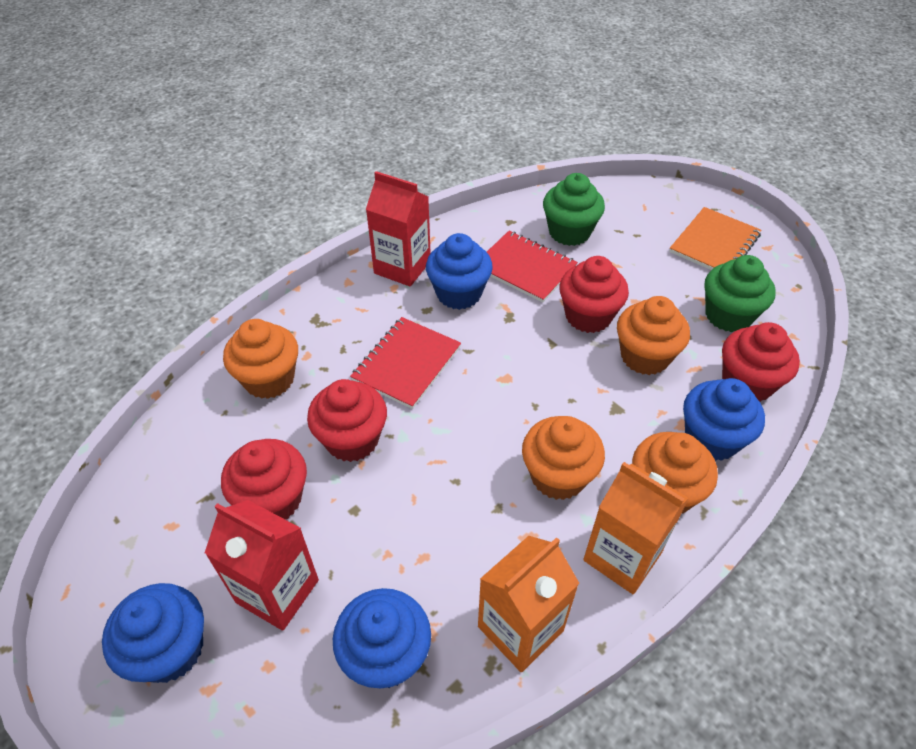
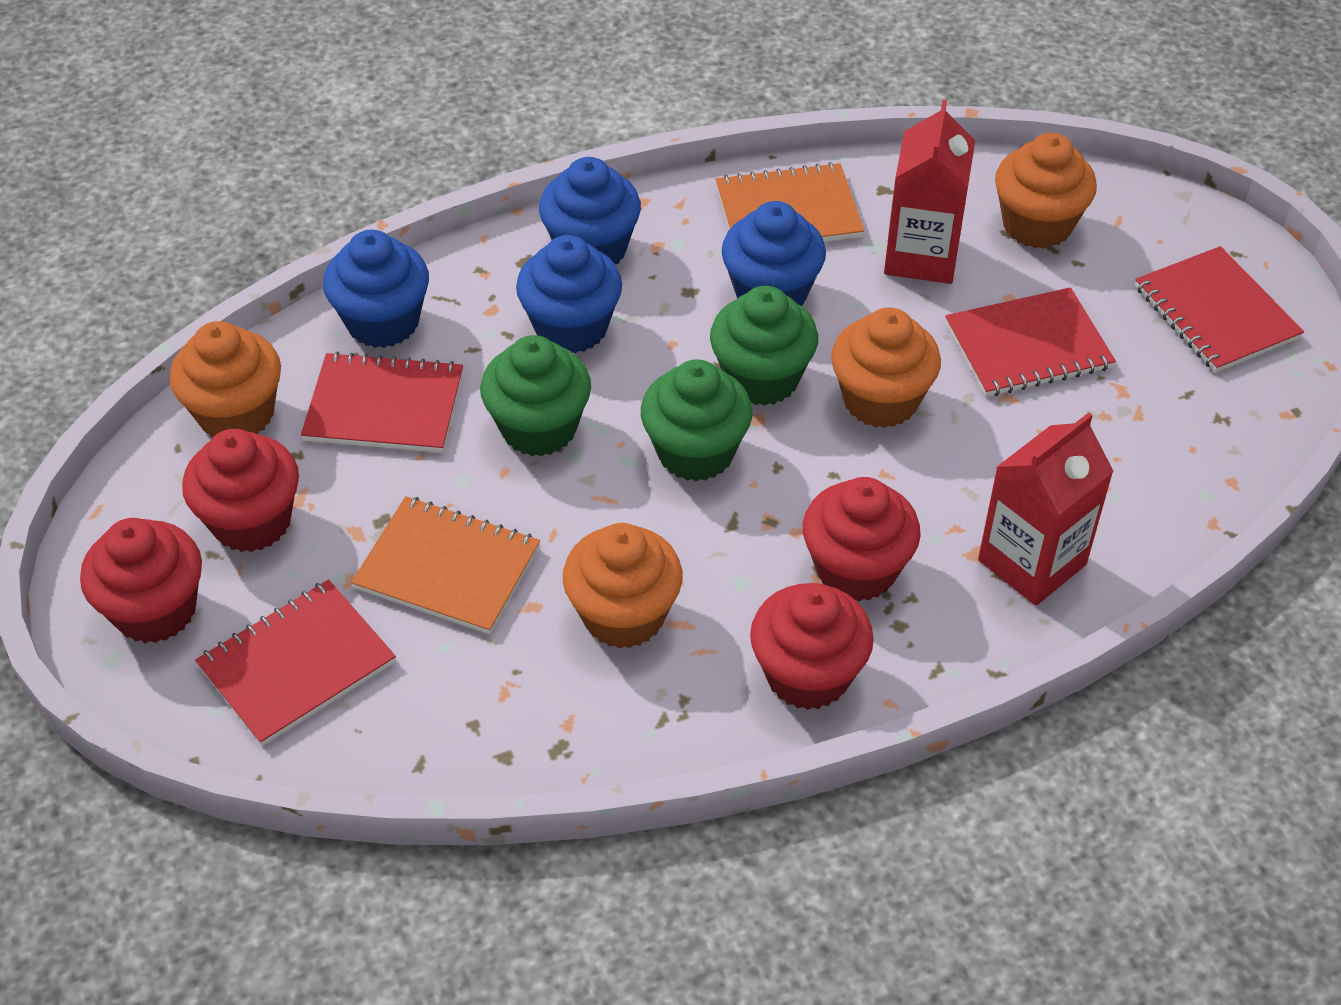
green cupcake: [543,173,605,246] [705,255,776,332] = 2 -> [480,335,591,456] [641,360,752,481] [710,286,818,406] = 3
orange carton: [478,536,579,672] [583,462,689,594] = 2 -> none = 0
orange notebook: [669,207,761,270] = 1 -> [351,496,540,634] [716,162,864,242] = 2
red notebook: [350,317,461,409] [487,231,578,303] = 2 -> [195,580,396,746] [301,351,463,453] [945,287,1116,397] [1135,246,1304,373] = 4

